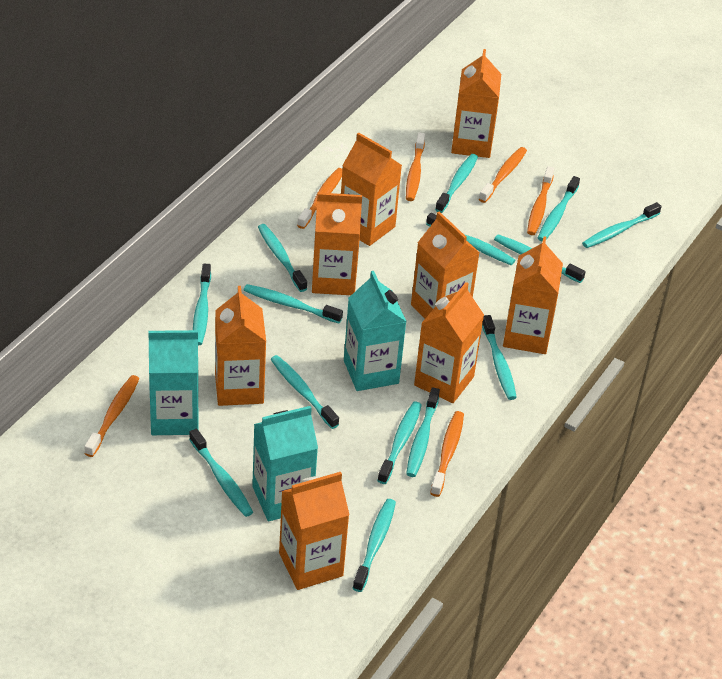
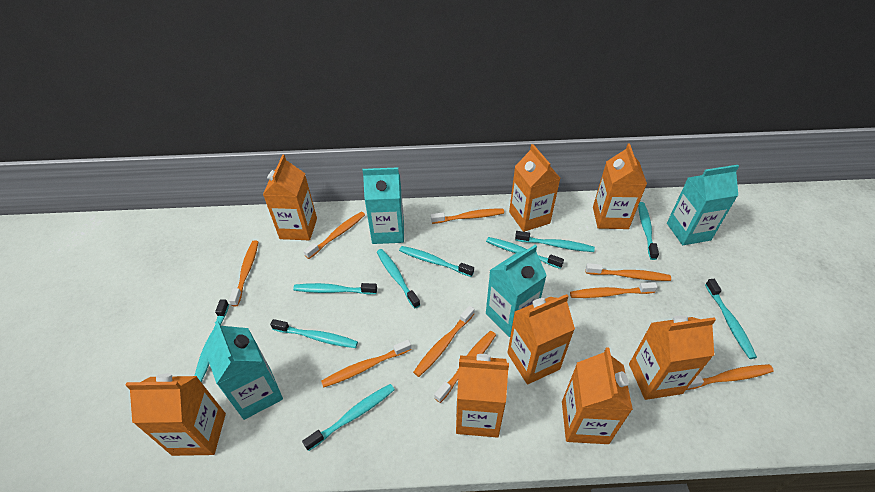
orange toothbrush: [84,375,139,457] [297,168,343,229] [406,132,425,201] [430,411,464,497] [479,147,527,203] [527,166,554,235] = 6 -> [229,240,258,306] [304,212,365,259] [321,340,412,388] [413,306,475,377] [431,208,504,224] [434,331,496,403] [570,282,658,298] [586,263,671,281] [686,364,774,390] = 9
turquoise carton: [148,330,199,435] [252,406,318,521] [344,271,407,391] = 3 -> [204,321,283,420] [362,167,404,244] [486,245,547,337] [667,165,739,245] = 4
turquoise toothbrush: [189,429,253,517] [193,264,211,345] [244,284,343,323] [258,224,307,292] [270,355,339,429] [352,499,396,592] [377,402,422,484] [406,387,440,477] [426,213,515,265] [435,154,478,213] [482,315,517,400] [494,234,586,283] [538,176,580,242] [582,202,662,248] = 14 -> [195,299,229,382] [270,319,358,348] [293,283,377,294] [302,384,395,451] [377,249,420,309] [399,246,474,277] [486,237,564,269] [515,231,595,252] [638,202,659,260] [705,279,757,359] = 10

